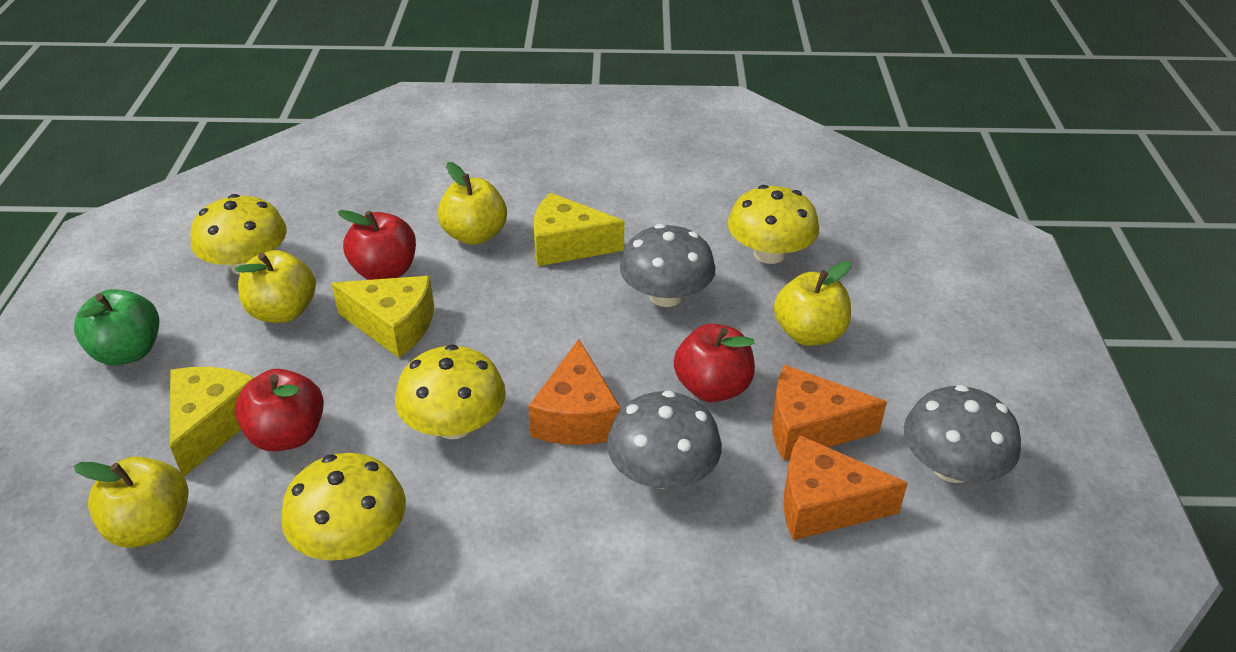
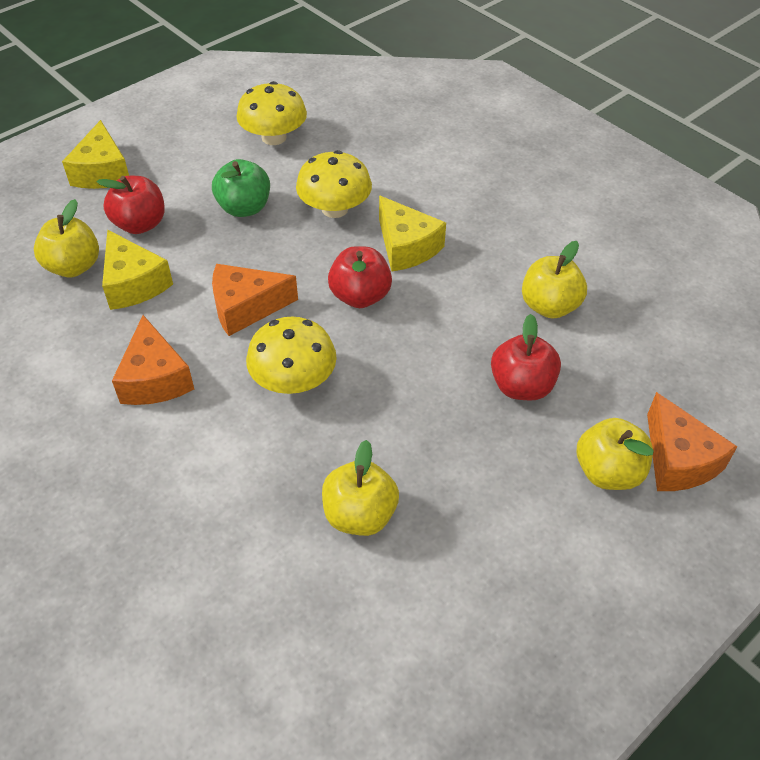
grey mushroom: [607,390,722,489] [620,224,716,307] [904,385,1021,483] = 3 -> none = 0
yellow mushroom: [191,194,287,275] [281,453,406,561] [395,344,506,439] [728,185,819,264] = 4 -> [236,81,307,145] [246,317,337,394] [296,150,372,218] = 3

